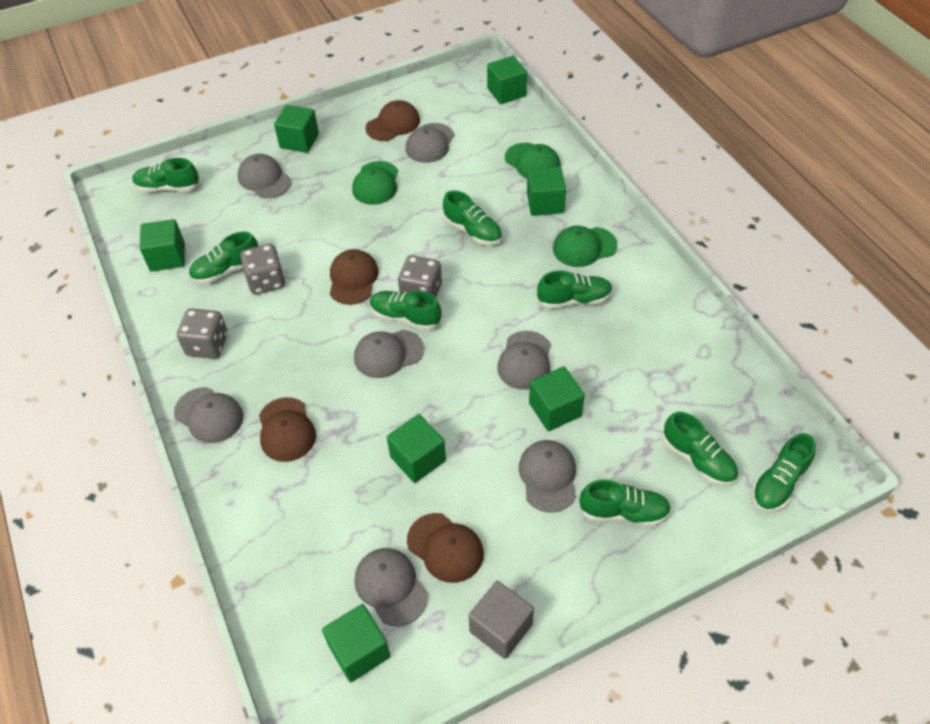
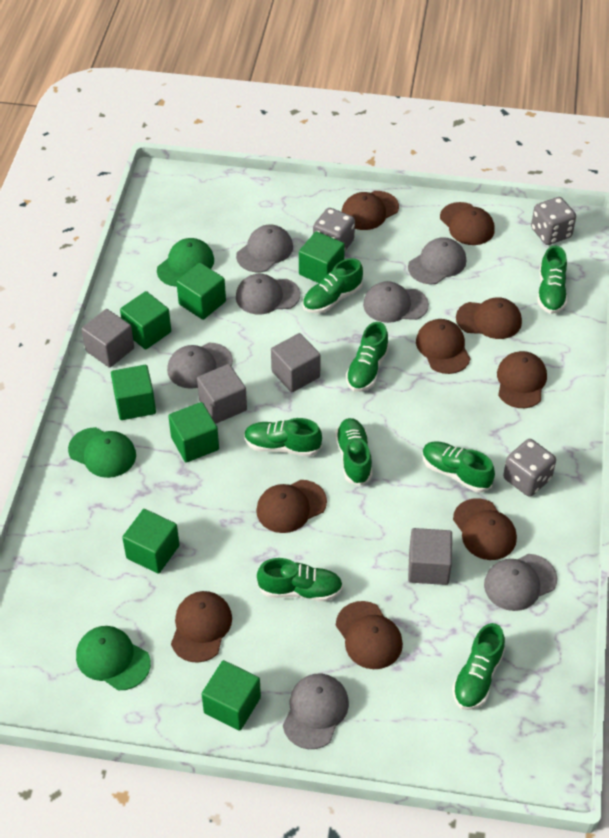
brown cap: [259,397,316,462] [330,249,379,305] [366,100,420,141] [407,513,484,583] = 4 -> [171,591,232,663] [256,480,327,533] [336,601,403,669] [341,191,399,230] [416,319,471,374] [440,202,495,245] [453,498,517,560] [456,297,522,339] [497,351,547,408] = 9
grey cube: [468,581,534,659] = 1 -> [81,309,134,368] [197,364,247,424] [271,333,321,392] [408,528,452,585] = 4

